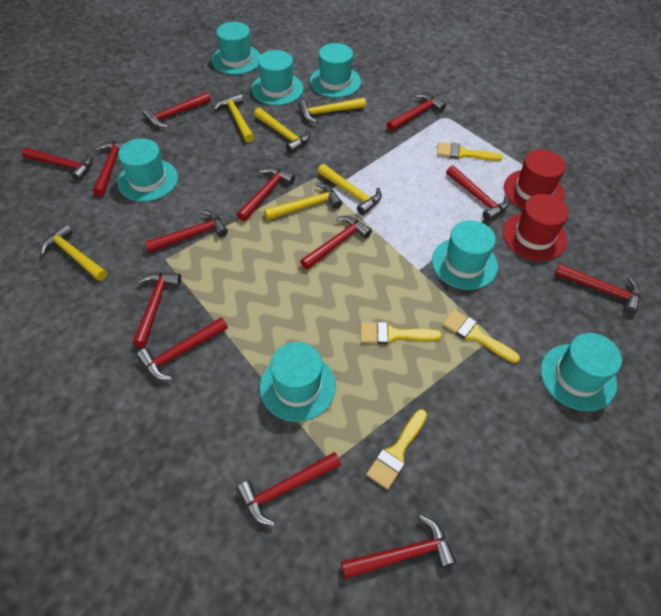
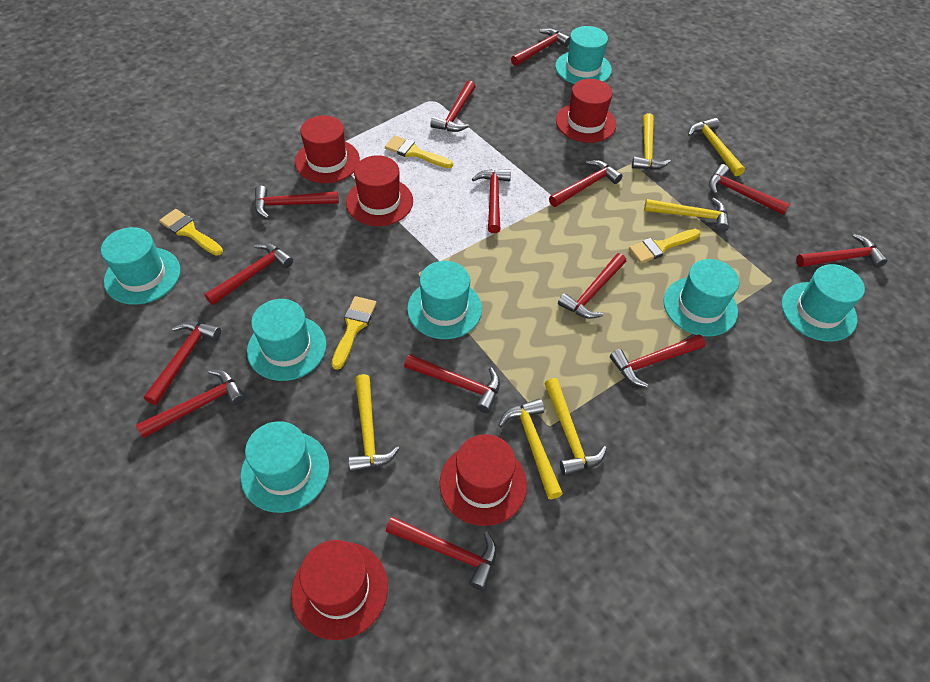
red hammer: [22,148,93,181] [93,141,128,196] [133,273,181,347] [136,317,228,380] [143,92,211,128] [145,210,228,253] [237,167,295,221] [237,452,341,526] [300,216,372,270] [341,515,456,579] [387,94,446,131] [446,165,509,221] [555,264,640,315] = 13 -> [136,370,246,438] [144,321,221,405] [204,243,293,305] [254,186,339,219] [386,517,497,591] [404,354,500,413] [430,81,476,132] [472,169,511,233] [511,29,570,66] [549,160,622,207] [558,253,626,319] [610,334,705,387] [709,164,790,215] [796,234,888,268] = 14
red hat: [503,194,569,261] [504,149,566,209] = 2 -> [291,540,388,640] [295,115,360,183] [346,155,413,226] [440,434,527,526] [556,79,616,143] = 5

